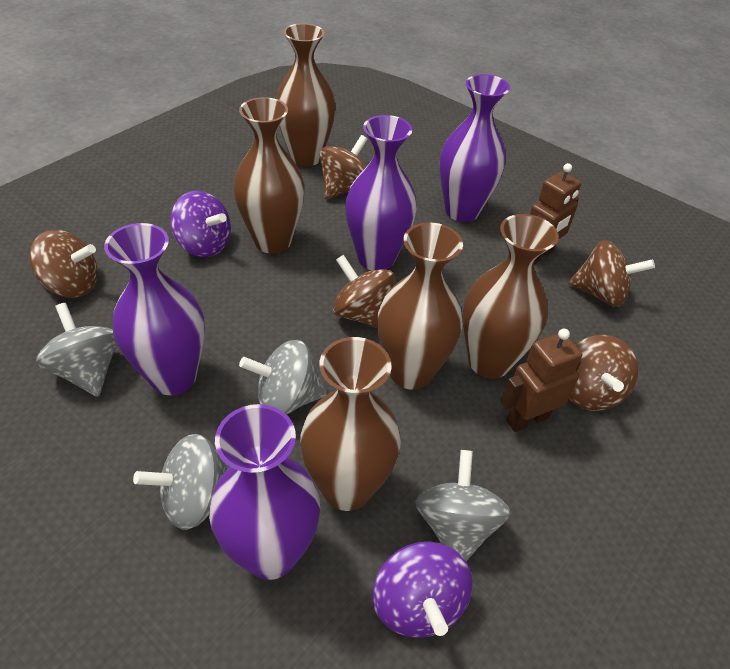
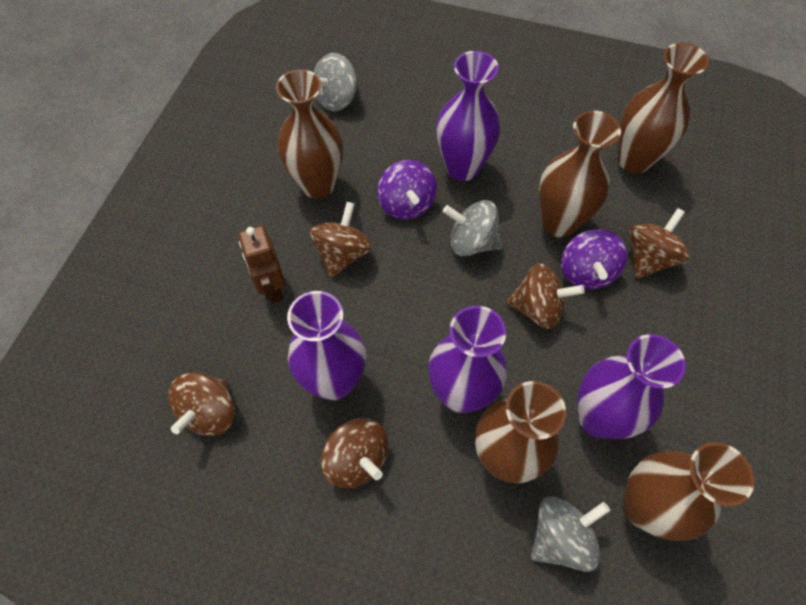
brown robot: [501,329,582,432] [530,163,581,264] = 2 -> [238,225,286,304] = 1
grey spinning top: [36,303,117,397] [133,434,228,530] [239,340,327,415] [415,450,511,561] = 4 -> [313,53,357,111] [443,200,503,256] [531,496,610,572] = 3

